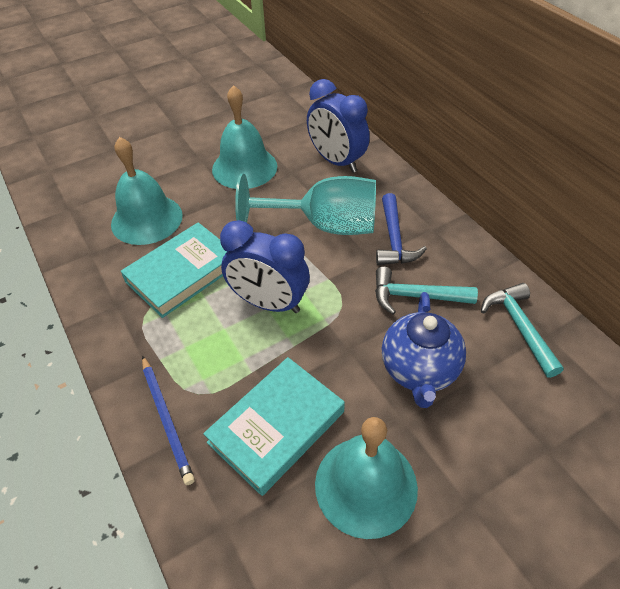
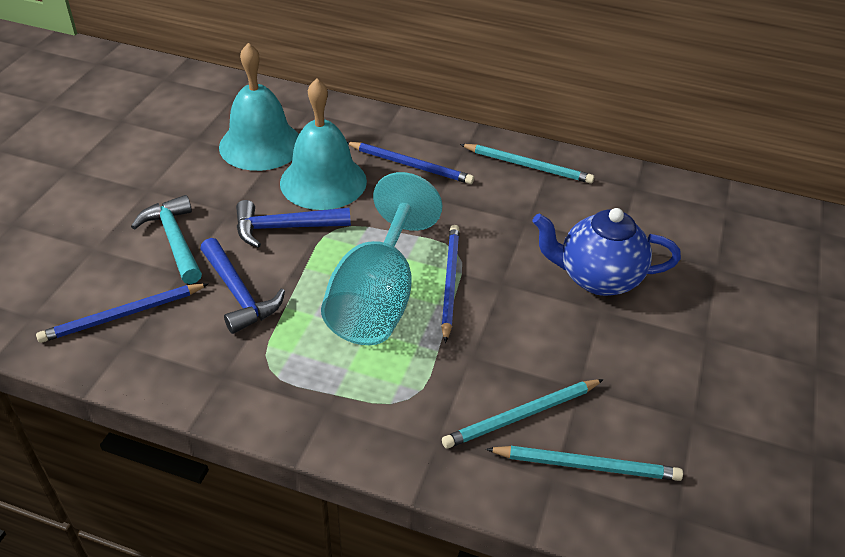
blue clock: [220,220,310,313] [307,79,370,173] = 2 -> none = 0
blue hammer: [376,193,427,265] = 1 -> [200,238,285,334] [236,200,351,248] = 2
blue pencil: [142,356,195,485] = 1 -> [36,283,209,343] [347,142,474,184] [441,225,460,343] = 3
turquoise bell: [111,137,183,245] [212,85,277,189] [315,417,418,539] = 3 -> [219,43,299,171] [280,78,367,210] = 2
turquoise book: [121,222,227,318] [203,357,345,496] = 2 -> none = 0
turquoise hammer: [375,267,478,315] [481,283,564,378] = 2 -> [131,195,202,284] = 1
turquoise pencil: none = 0 -> [442,379,604,449] [460,144,594,184] [486,446,683,481] = 3

